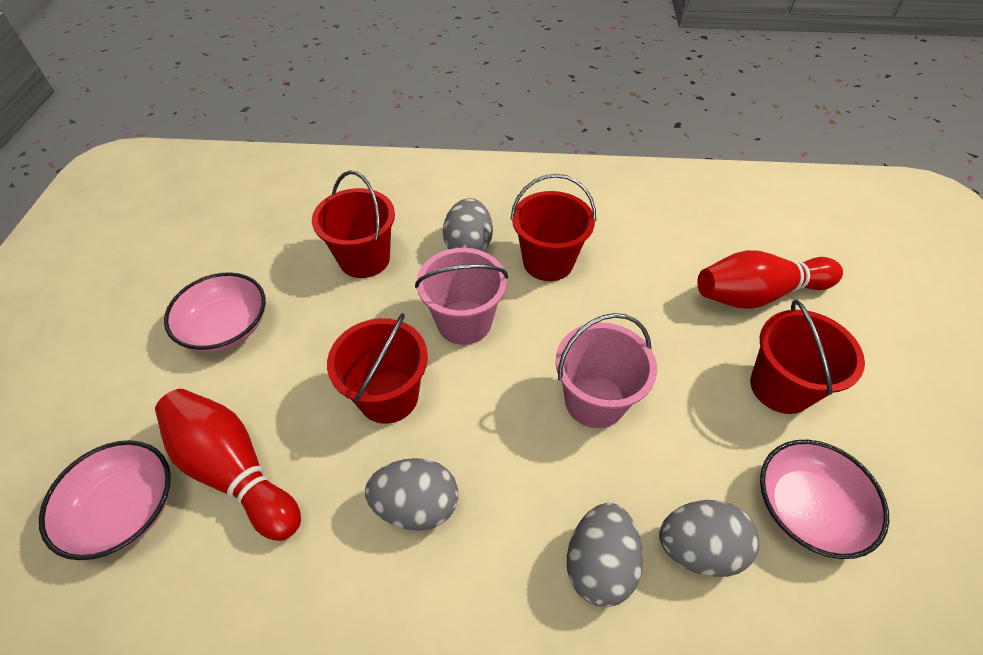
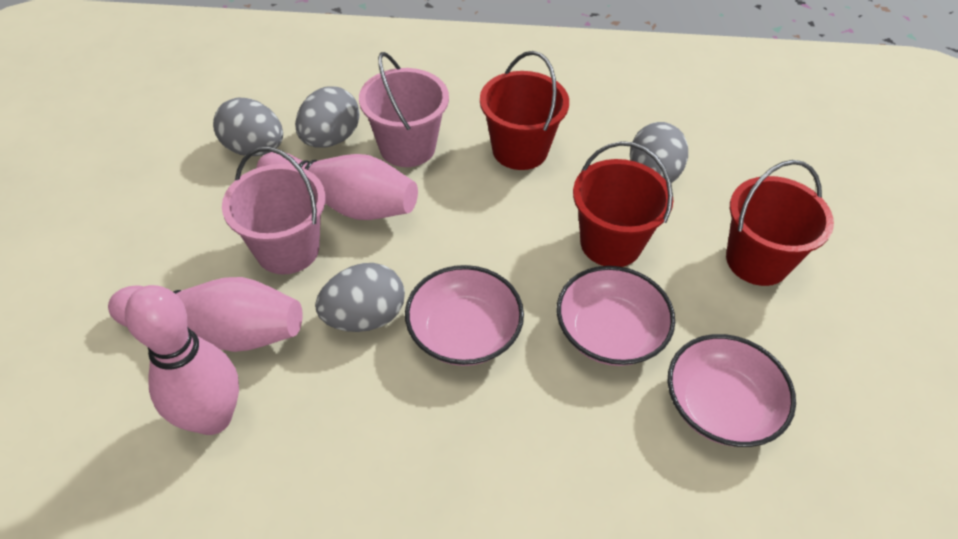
pink bowling pin: none = 0 -> [108,277,303,352] [125,285,239,435] [257,152,418,220] = 3
red bowling pin: [155,389,301,541] [697,250,843,309] = 2 -> none = 0
red bucket: [312,171,395,278] [327,313,428,424] [510,174,596,281] [750,300,865,414] = 4 -> [480,51,569,170] [573,141,673,267] [726,160,834,286] = 3

